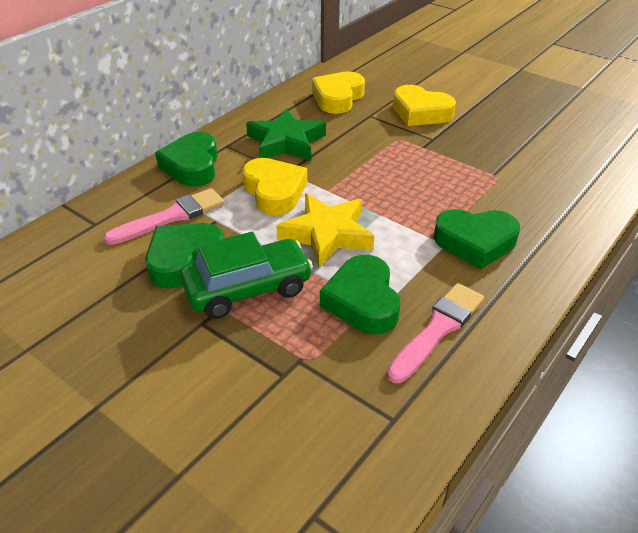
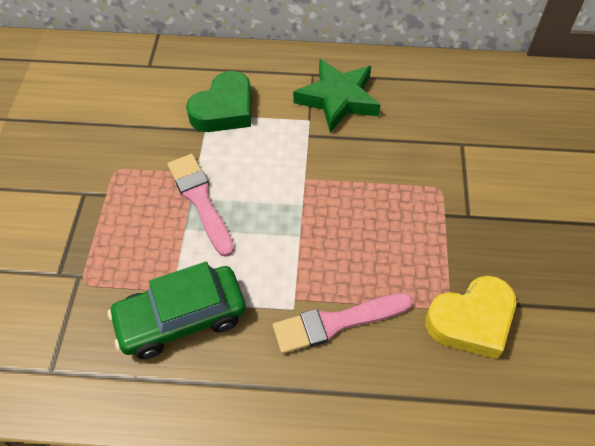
green heart: [145,223,224,289] [155,132,218,187] [320,255,400,334] [434,209,520,269] = 4 -> [186,71,251,132] = 1
yellow heart: [242,158,307,215] [312,71,365,114] [393,85,456,126] = 3 -> [425,276,516,359] = 1
yellow star: [276,194,374,268] = 1 -> none = 0

